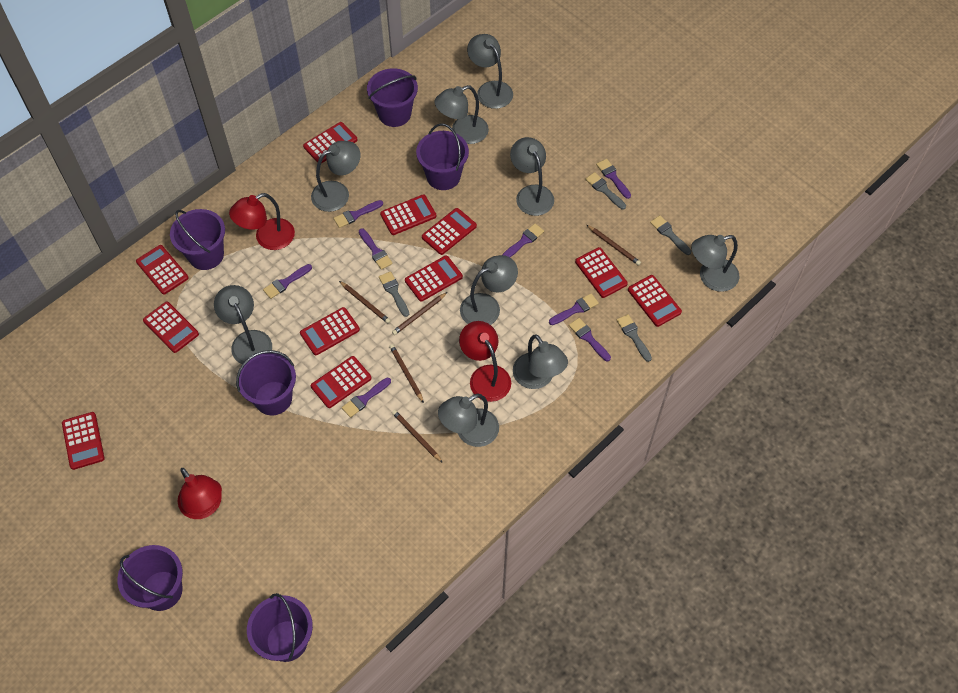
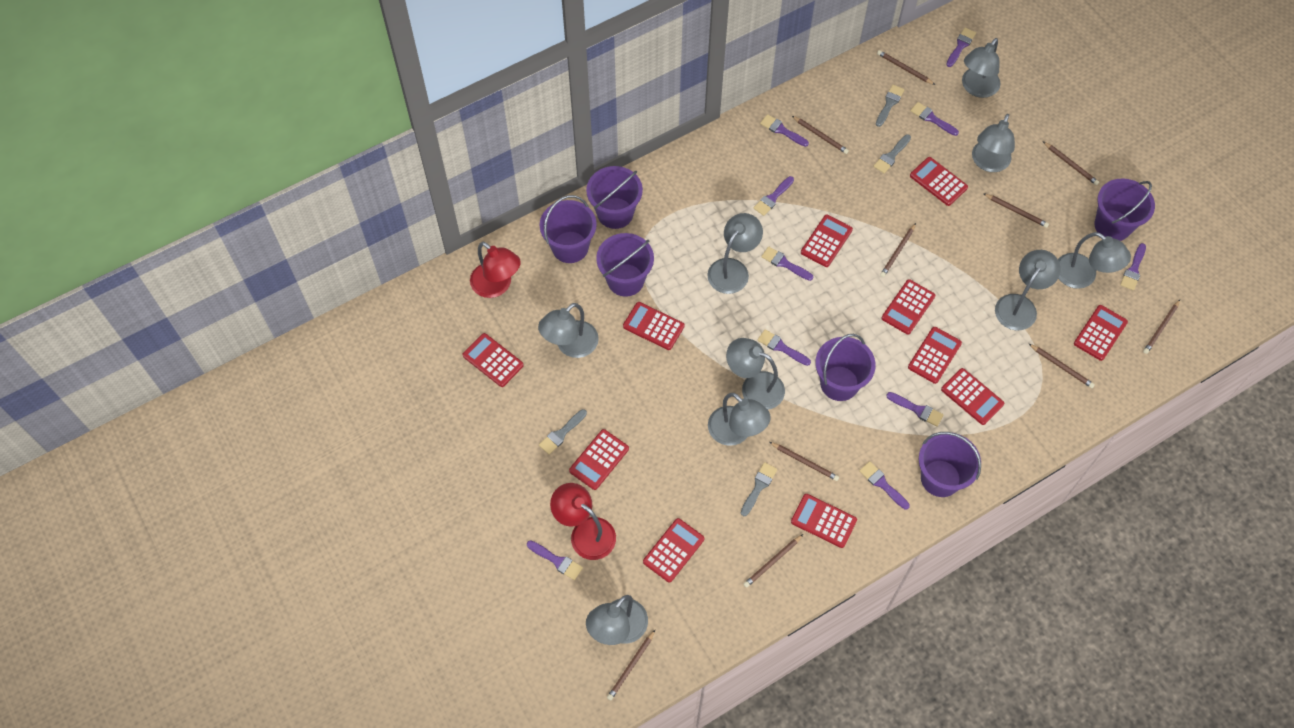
brown pencil: [339,281,391,324] [389,344,424,403] [392,292,447,335] [392,410,443,463] [587,225,641,266] = 5 -> [607,630,655,700] [744,534,803,588] [769,442,839,481] [792,116,849,154] [877,50,935,85] [880,223,916,277] [983,193,1049,228] [1029,344,1095,388] [1043,141,1099,185] [1143,300,1180,354] = 10
purple brush: [263,264,312,299] [334,200,383,228] [342,378,391,418] [359,228,393,270] [502,223,544,257] [549,293,599,325] [569,318,611,361] [596,159,631,199] = 8 -> [527,540,583,580] [753,176,794,216] [758,329,811,366] [760,114,809,147] [761,247,813,281] [859,461,910,509] [886,392,943,427] [910,102,959,136] [946,28,976,67] [1120,243,1146,290] = 10
red lamp: [178,468,222,519] [229,193,295,250] [459,321,511,402] = 3 -> [470,242,521,298] [550,483,616,560] = 2

